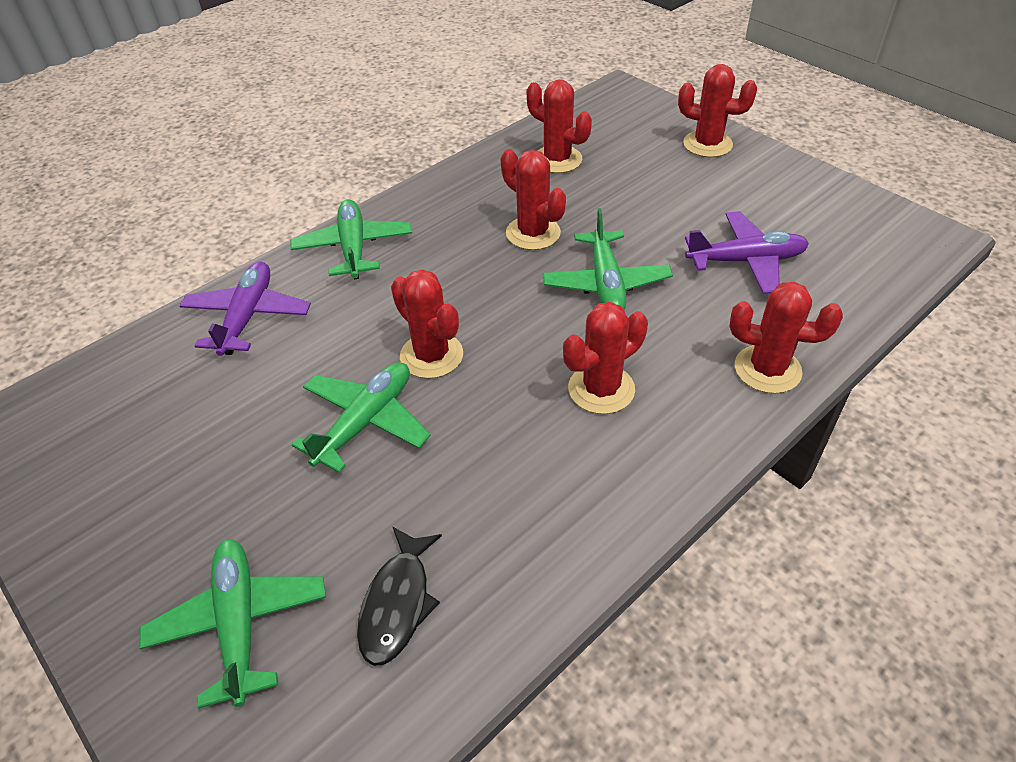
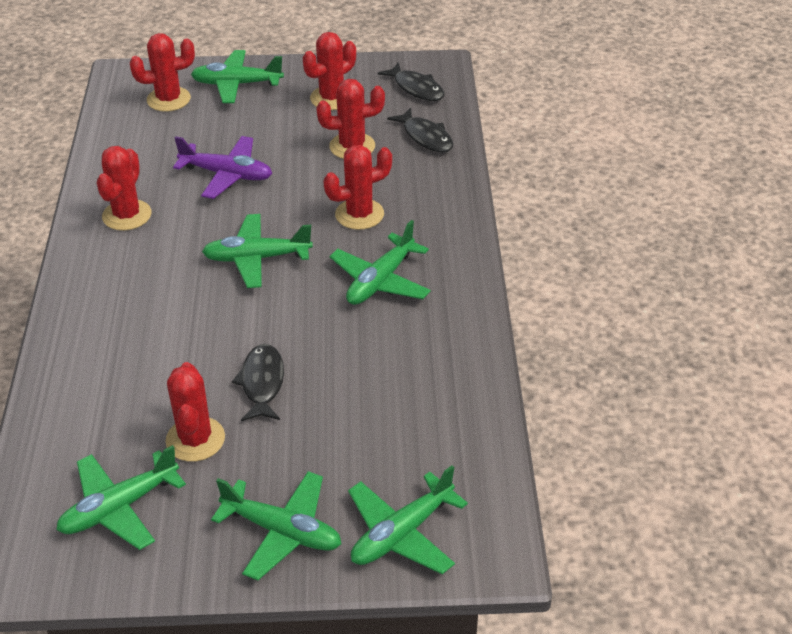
black fish: [357,526,442,666] = 1 -> [232,344,284,421] [378,62,444,101] [387,108,453,153] = 3
green plane: [139,539,326,708] [290,199,412,279] [292,362,431,473] [542,208,673,310] = 4 -> [56,445,186,550] [191,50,284,103] [202,214,313,288] [211,471,341,580] [330,220,431,305] [348,465,468,574] = 6
purple plane: [179,262,311,356] [685,211,809,294] = 2 -> [173,136,272,199] = 1

